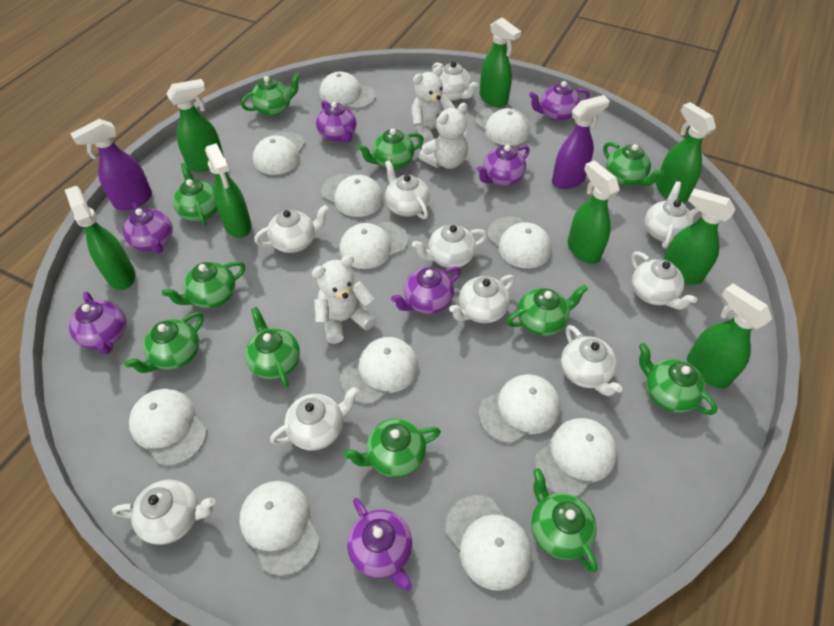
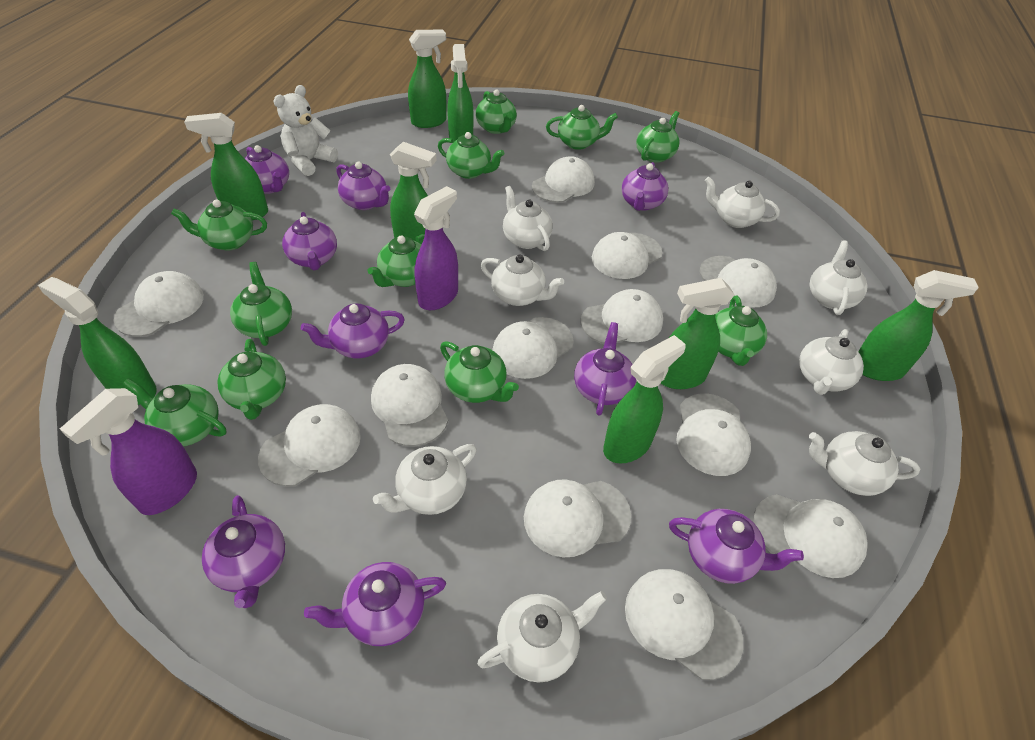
purple teapot: [69,292,126,354] [123,202,173,253] [316,100,357,143] [347,498,412,591] [391,267,461,314] [477,145,530,186] [529,81,590,121] = 7 -> [202,495,285,608] [245,145,289,194] [282,212,337,270] [301,303,405,358] [304,562,446,646] [336,162,390,210] [574,322,636,416] [621,162,669,211] [669,509,804,584] = 9
white teapot: [112,479,215,545] [254,205,329,253] [270,387,359,451] [385,160,430,219] [412,224,487,268] [432,61,478,101] [449,275,515,323] [561,325,623,396] [631,251,697,310] [645,181,694,248] = 10 -> [373,444,477,515] [477,591,607,682] [481,255,564,306] [503,186,553,251] [705,177,780,228] [799,329,864,395] [809,431,920,496] [810,241,867,315] = 8
white teddy bear: [312,255,377,344] [411,66,455,144] [419,103,468,169] = 3 -> [273,85,338,176] = 1

